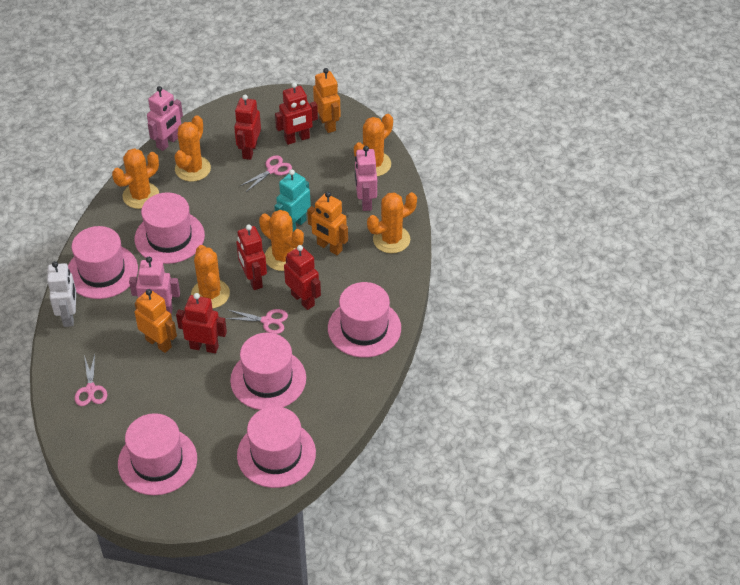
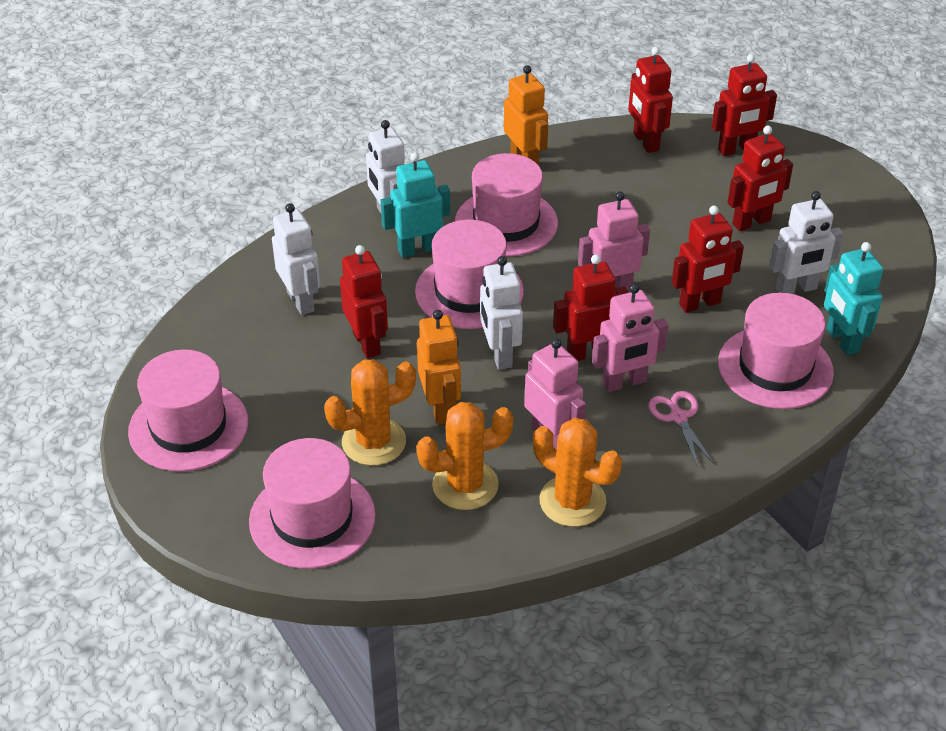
orange cactus: [112,148,159,209] [175,115,211,182] [191,245,230,309] [259,210,304,271] [354,114,393,176] [367,192,417,253] = 6 -> [324,359,416,466] [417,402,514,510] [533,418,622,527] = 3
orange robot: [135,289,177,353] [307,192,348,255] [313,68,341,133] = 3 -> [417,310,461,425] [504,65,548,165] = 2
pink hat: [68,226,138,299] [118,413,197,495] [135,192,205,264] [230,333,306,410] [237,406,316,488] [328,282,401,358] = 6 -> [128,349,248,472] [249,438,376,569] [415,220,524,329] [455,153,558,257] [718,293,834,409] = 5
pink scissors: [75,354,107,406] [225,309,288,334] [240,155,292,192] = 3 -> [649,391,714,467] = 1
red robot: [176,293,227,354] [234,95,261,160] [236,225,267,290] [275,82,318,145] [284,245,321,310] = 5 -> [340,245,388,358] [553,254,628,361] [628,47,673,153] [672,206,744,313] [711,54,777,156] [727,126,793,231] = 6
turquoise robot: [274,169,311,231] = 1 -> [381,152,450,258] [824,242,883,355] = 2
white robot: [47,261,76,327] = 1 -> [272,203,320,315] [366,120,405,229] [480,256,523,370] [769,191,843,294] = 4

